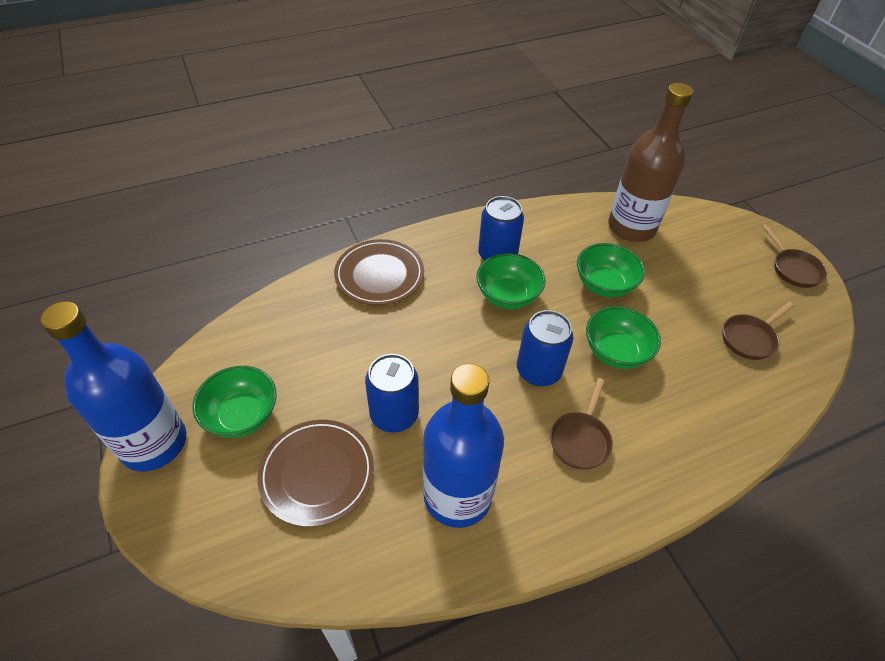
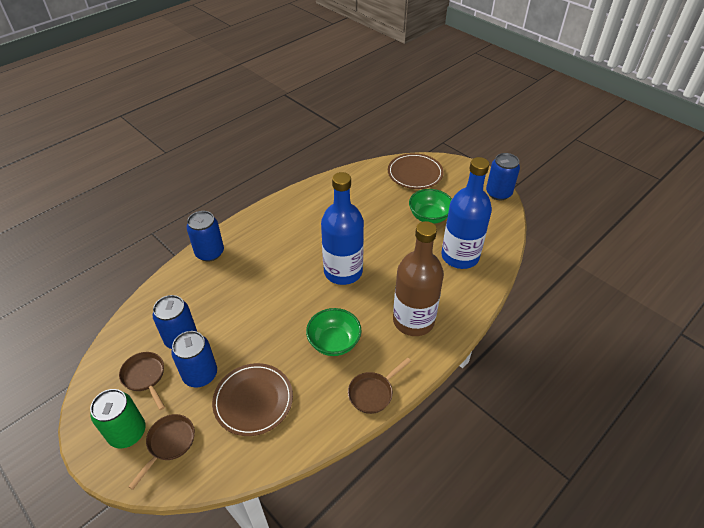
blue can: [365,354,419,433] [478,196,524,261] [517,310,573,386] = 3 -> [153,295,197,349] [171,331,217,387] [187,211,224,262] [486,153,520,200] = 4
green bowl: [192,366,277,438] [476,253,546,309] [577,243,645,297] [586,306,661,369] = 4 -> [306,308,362,356] [409,189,452,224] = 2
green can: none = 0 -> [90,389,146,448] = 1

